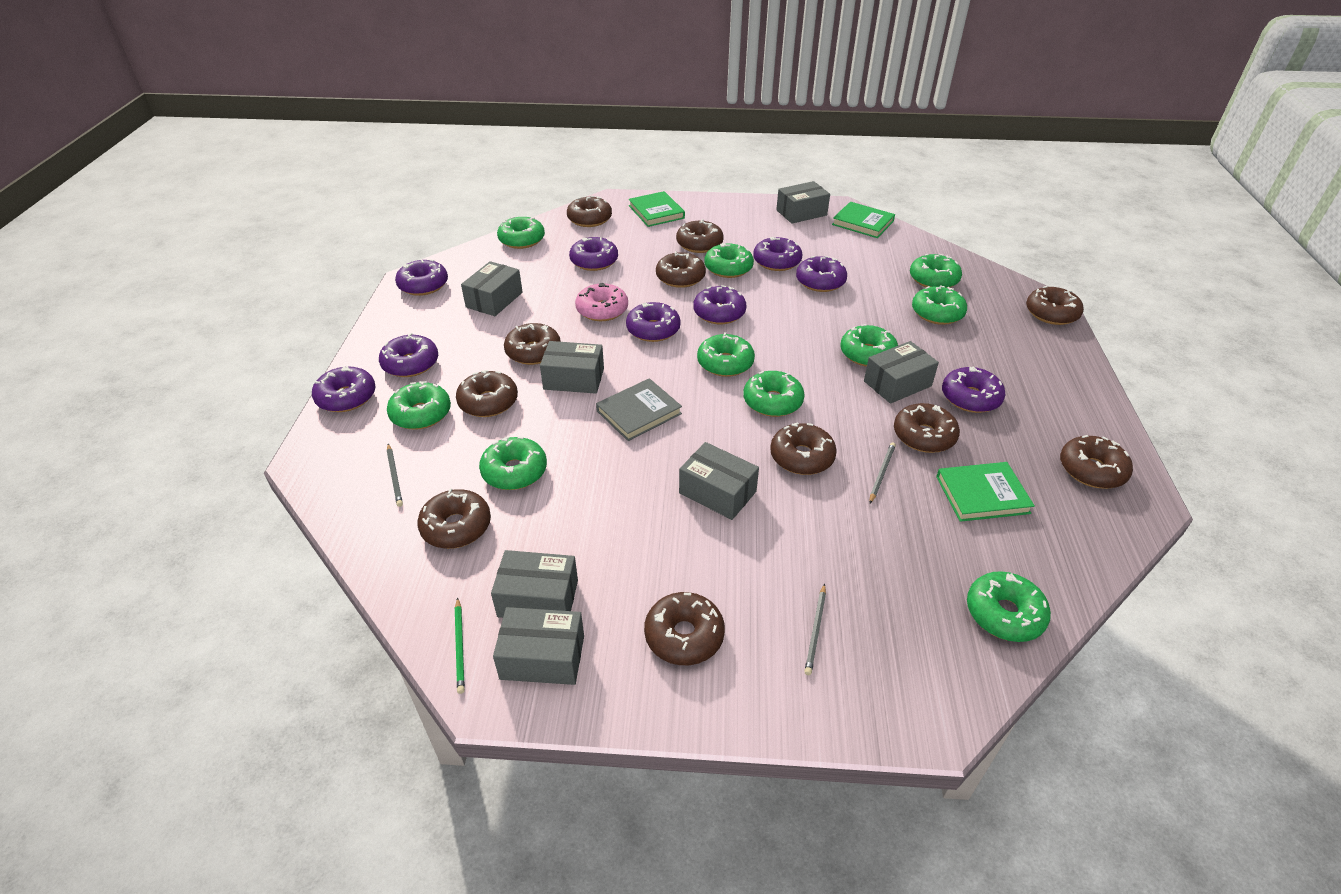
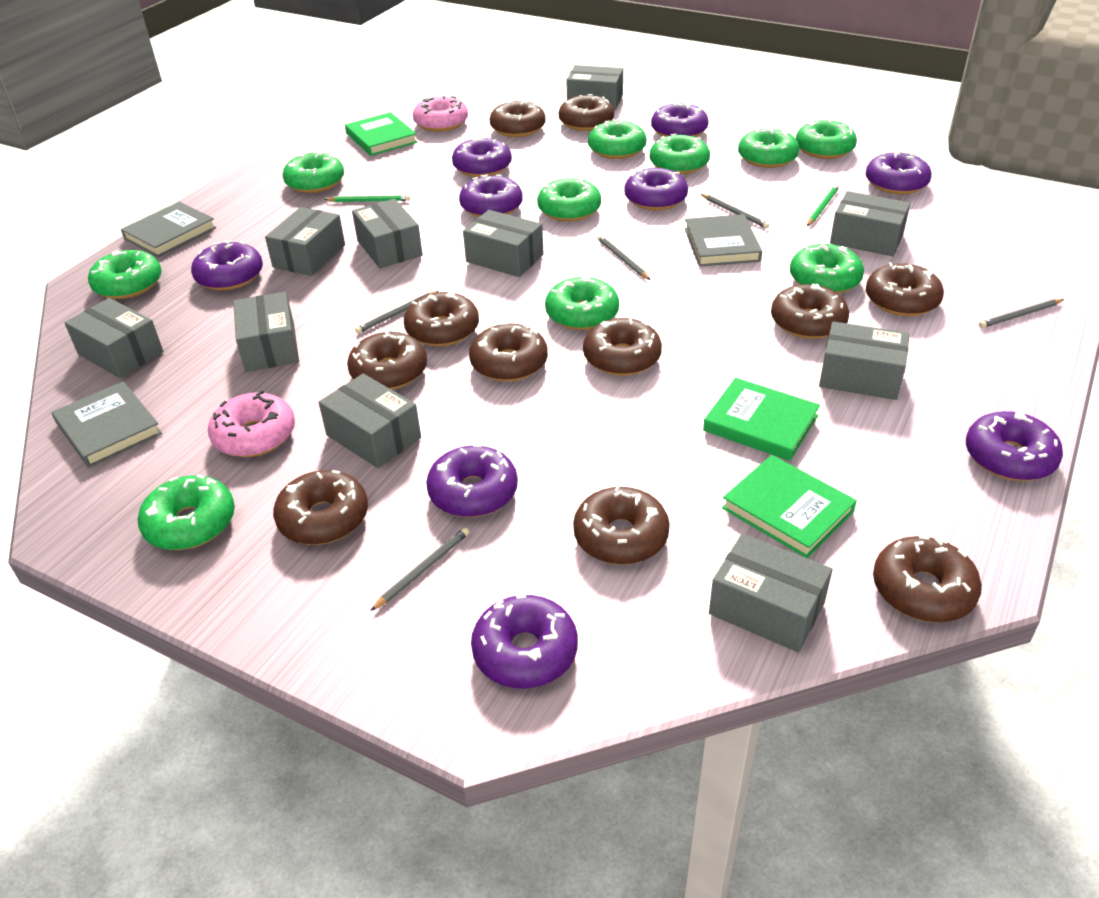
green pencil: [455,598,465,694] = 1 -> [324,195,410,202] [807,185,839,226] = 2
grey book: [596,378,682,441] = 1 -> [52,381,162,468] [121,202,216,257] [685,214,762,267] = 3
grey box: [461,261,523,316] [491,550,578,618] [493,607,584,685] [540,341,604,394] [679,442,759,520] [776,181,830,224] [864,341,939,404] = 7 -> [64,298,163,378] [233,292,299,372] [265,207,345,276] [319,374,421,468] [352,199,423,268] [463,210,544,277] [566,65,623,110] [709,533,833,652] [819,321,910,400] [830,191,910,256] = 10
grey pencil: [387,444,403,507] [804,584,826,675] [870,442,896,503] = 3 -> [355,291,439,334] [371,527,469,611] [597,235,650,280] [701,194,769,229] [979,299,1064,328] = 5
pink donut: [575,283,628,321] = 1 -> [208,390,295,457] [413,95,468,132] = 2

